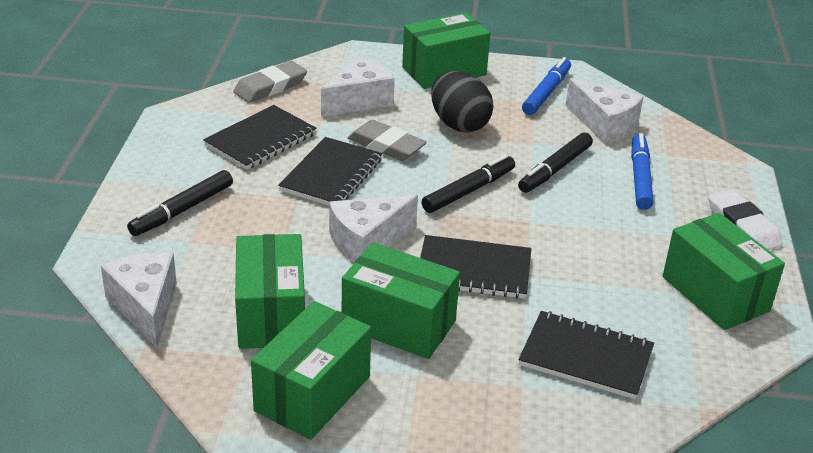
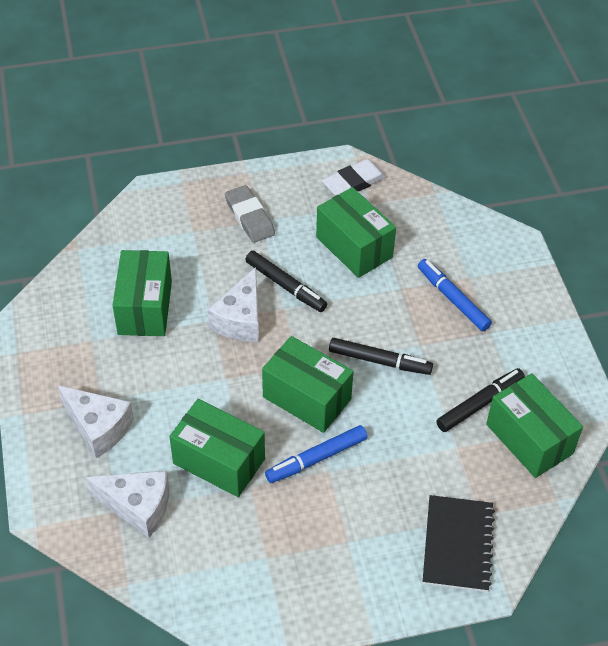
black egg: [431,71,494,133] = 1 -> none = 0
black notebook: [203,105,317,170] [278,137,382,206] [420,235,531,299] [519,311,654,399] = 4 -> [423,495,495,592] = 1
grey eraser: [233,61,307,103] [348,120,427,161] = 2 -> [225,185,275,243] = 1
white cheese: [101,252,177,348] [321,56,395,117] [329,195,418,263] [565,78,644,144] = 4 -> [58,386,134,458] [85,471,169,538] [207,267,259,342] = 3

